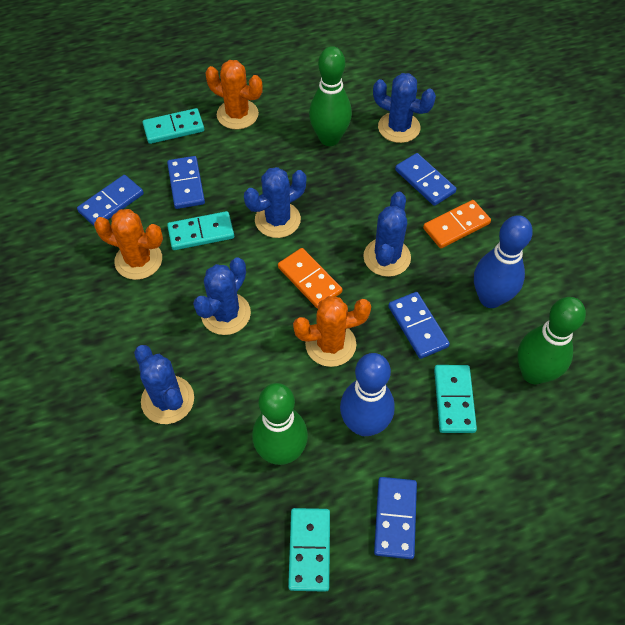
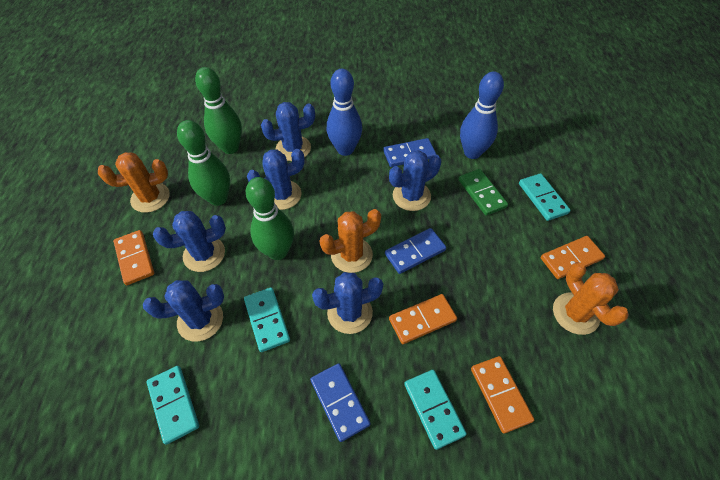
blue cactus: [134,345,194,424] [193,257,251,335] [244,167,306,238] [363,192,411,277] [373,73,436,143] = 5 -> [143,280,224,342] [153,211,226,272] [247,149,305,210] [261,102,315,161] [312,272,383,334] [389,150,441,211] = 6
blue domino: [77,175,144,227] [167,156,205,209] [374,477,417,559] [389,292,450,359] [395,153,456,206] = 5 -> [310,363,370,442] [383,138,436,167] [385,228,446,274] = 3
green domino: none = 0 -> [459,169,508,216] = 1
orange domino: [278,248,342,309] [423,200,491,248] = 2 -> [113,230,154,285] [389,294,457,344] [471,356,534,434] [541,236,605,279] = 4

